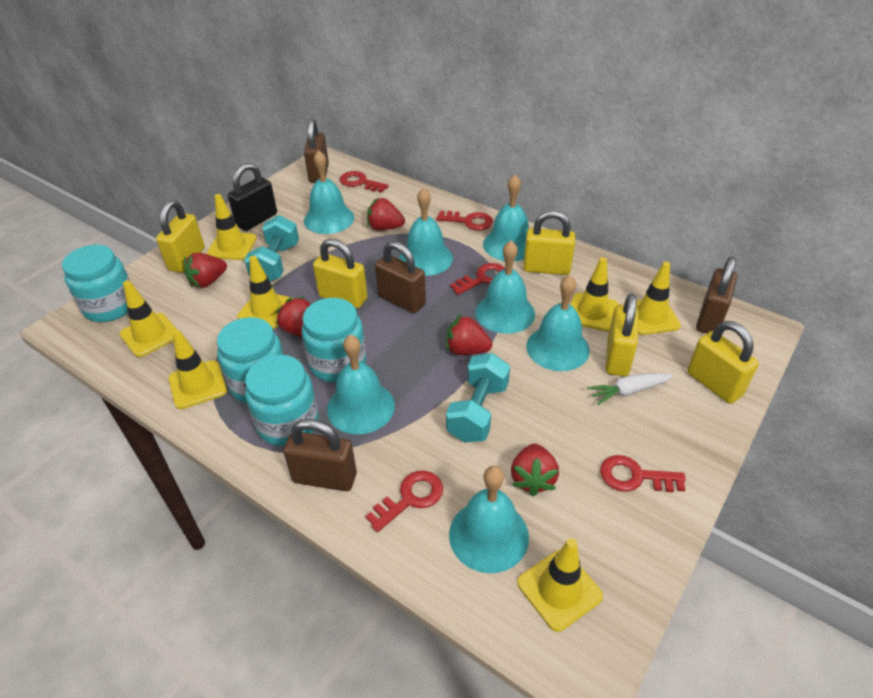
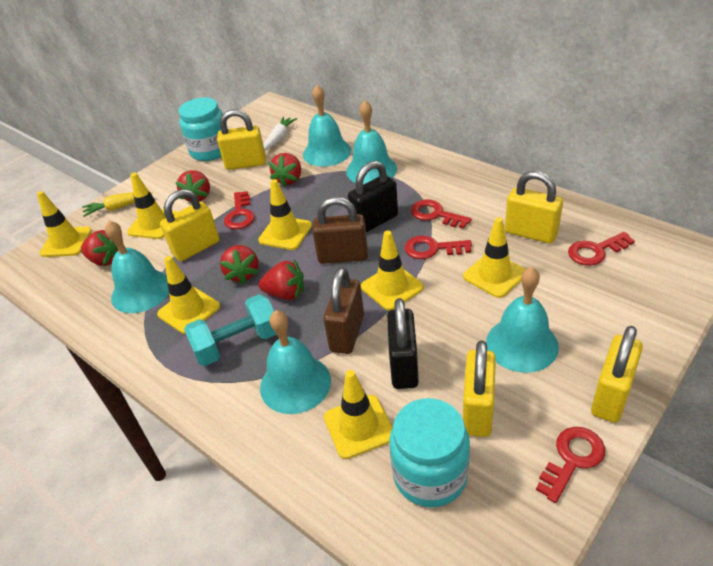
black padlock: [228,163,277,231] = 1 -> [348,161,398,233] [387,298,419,389] = 2
brown padlock: [283,419,357,491] [304,118,329,183] [375,241,426,313] [696,257,737,334] = 4 -> [312,197,368,264] [323,267,364,354] = 2
turquoise bell: [304,150,354,234] [327,335,395,434] [399,188,453,276] [449,466,529,573] [476,241,535,334] [483,175,529,261] [526,275,590,371] = 7 -> [105,221,169,313] [260,310,331,414] [303,85,351,167] [346,100,397,185] [486,267,559,373] = 5
turquoise dumbbell: [244,215,299,282] [446,353,510,442] = 2 -> [184,294,277,366] = 1
turquoise jar: [62,245,131,322] [217,317,284,404] [245,355,319,446] [302,298,366,382] = 4 -> [178,98,223,161] [389,398,470,508] = 2
yellow carrot: none = 0 -> [82,192,152,217] = 1

